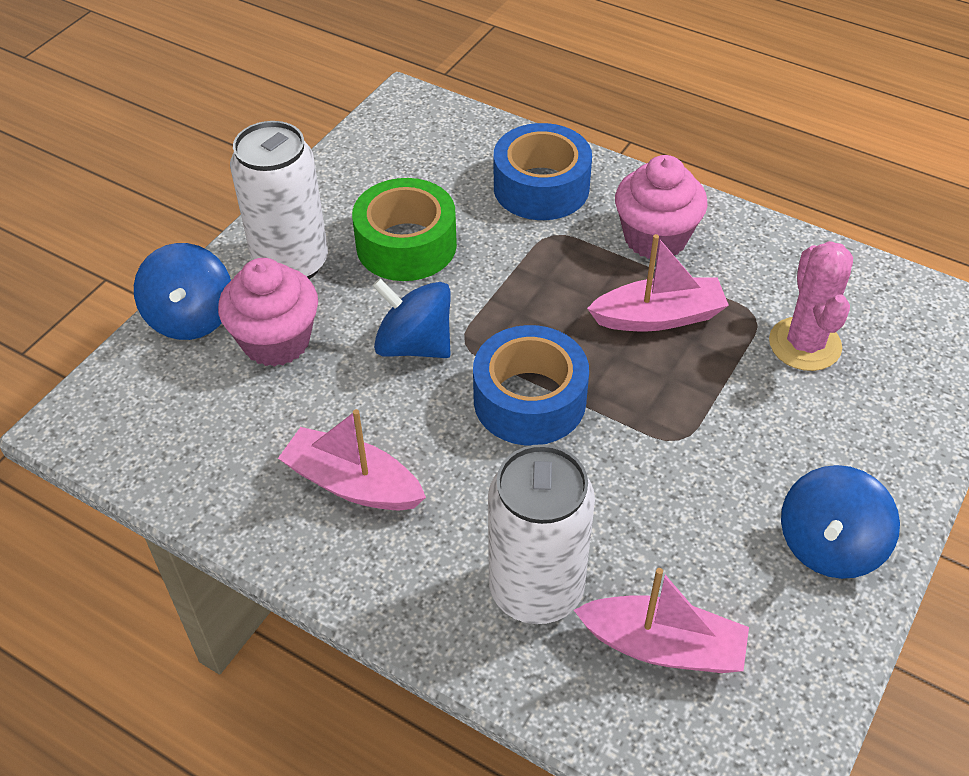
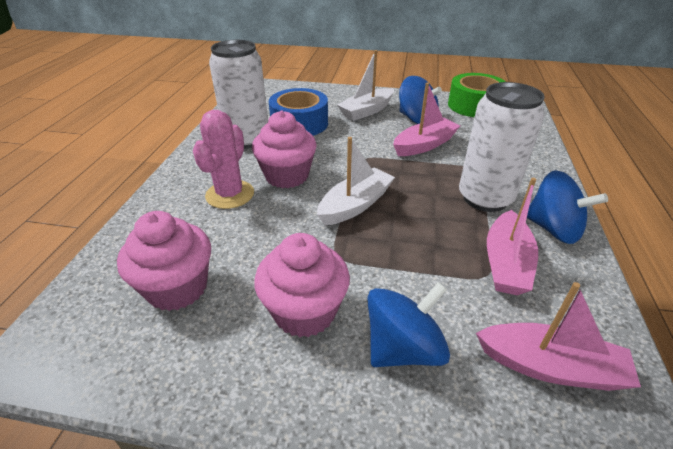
blue tape: [473,325,589,445] [494,123,592,220] = 2 -> [269,88,328,136] = 1
pink cupcake: [218,258,318,367] [615,155,708,260] = 2 -> [117,211,211,311] [252,110,317,188] [254,233,350,337] = 3
white boat: none = 0 -> [317,137,395,226] [337,50,394,121] = 2

